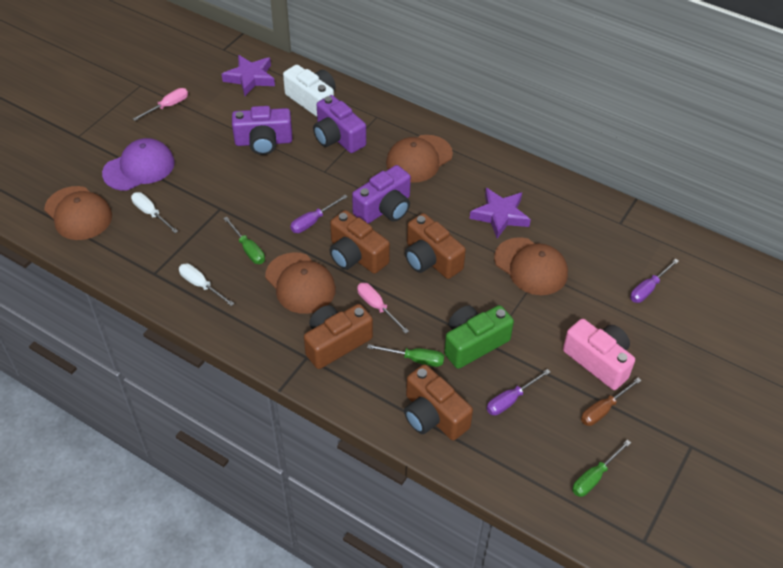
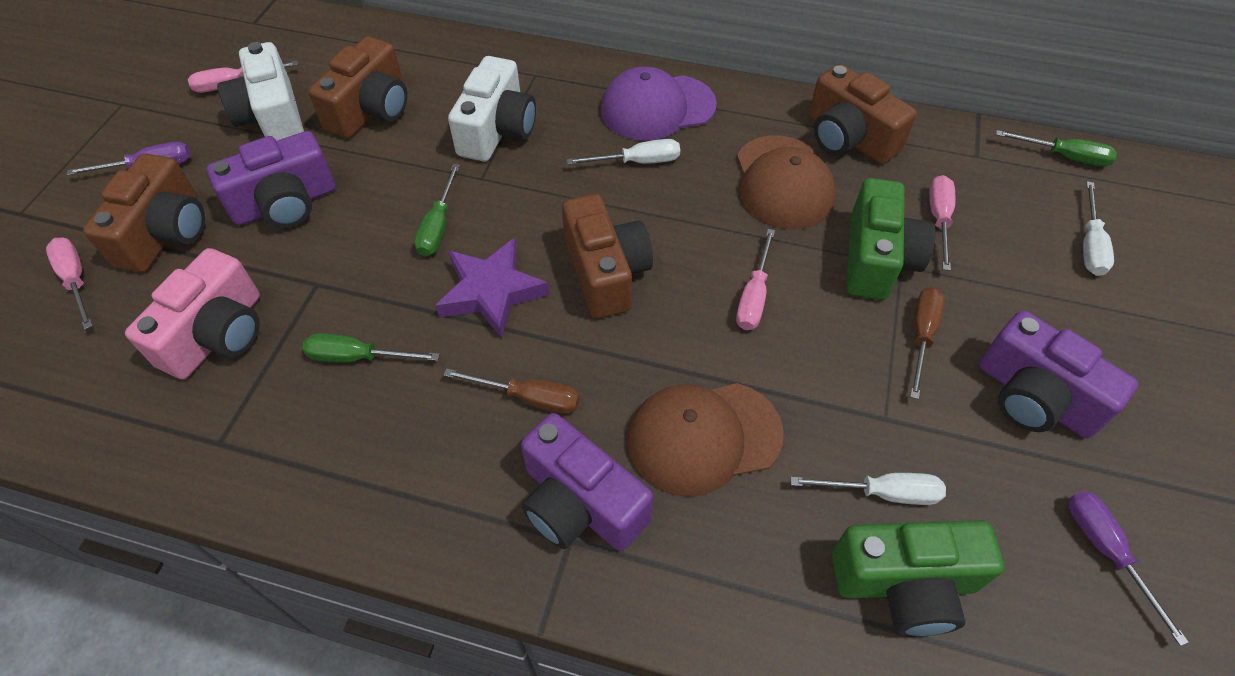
brown cap: [44,186,112,240] [265,252,336,314] [386,135,453,183] [494,237,568,295] = 4 -> [628,383,784,497] [737,135,836,229] = 2
brown screwdriver: [581,378,642,426] = 1 -> [444,368,580,414] [910,287,944,399] = 2
green camera: [444,305,514,369] = 1 -> [832,520,1004,637] [846,178,936,300] = 2
pink screwdriver: [133,88,188,121] [357,283,409,334] = 2 -> [46,238,93,330] [188,61,298,93] [736,229,775,330] [929,175,955,271] = 4
purple screwdriver: [290,195,348,233] [487,369,550,415] [630,259,679,303] = 3 -> [67,142,191,175] [1068,491,1189,646] = 2
purple star: [222,55,275,96] [470,188,531,238] = 2 -> [435,238,549,339] = 1
white camera: [283,65,336,117] = 1 -> [217,42,304,141] [448,56,536,162] = 2
white screwdriver: [131,192,178,233] [179,263,235,306] = 2 -> [567,139,680,165] [790,473,946,505] [1083,181,1114,276] = 3

